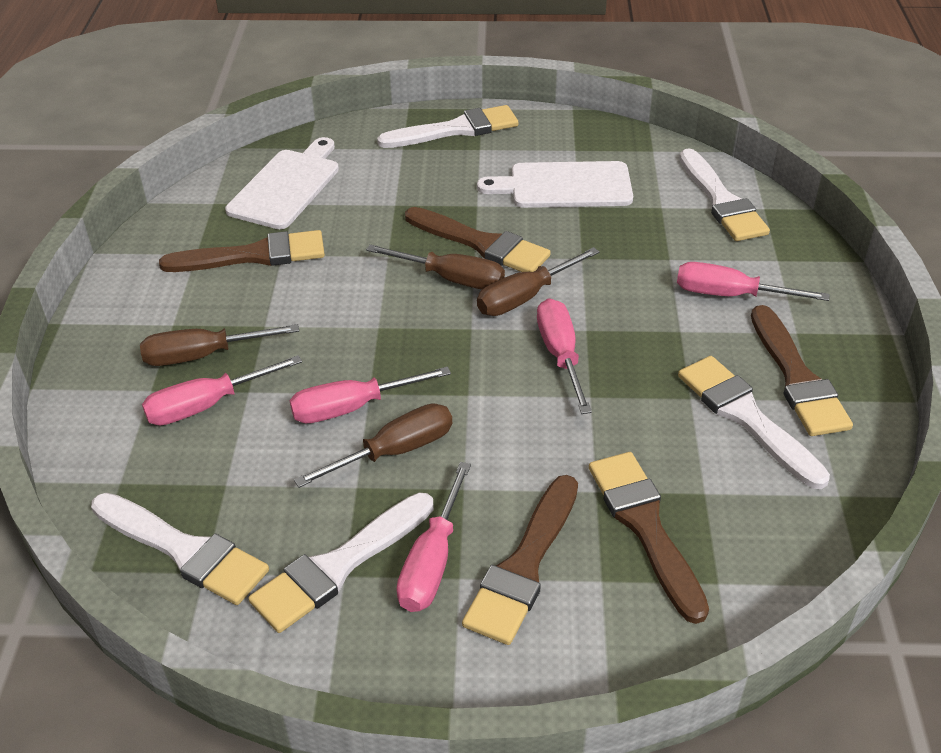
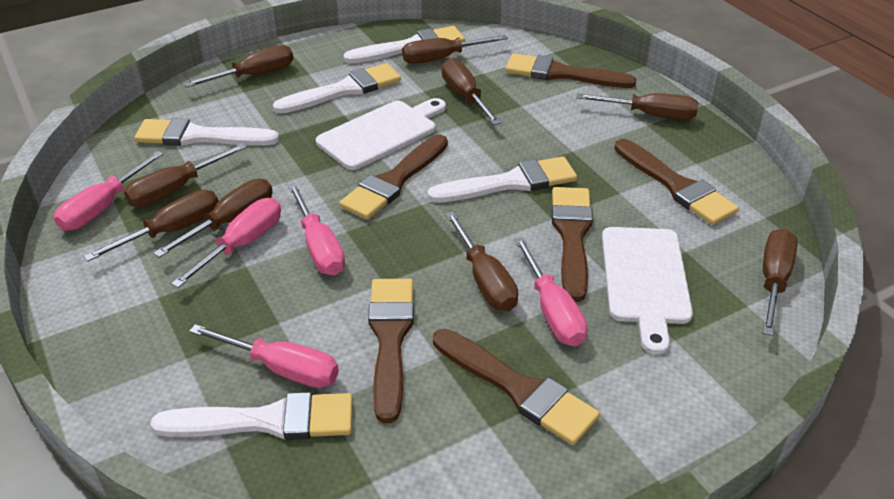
brown brush: [159,230,325,272] [405,207,551,272] [462,475,578,645] [589,452,709,624] [751,305,853,436] = 5 -> [339,134,448,220] [368,279,414,423] [433,329,600,445] [505,54,636,88] [552,187,593,302] [614,139,739,225] = 6
brown screwdriver: [140,324,299,366] [294,403,452,488] [366,244,505,289] [477,247,600,316] = 4 -> [84,190,219,261] [124,143,247,207] [154,179,273,258] [184,45,293,88] [402,35,508,64] [442,58,501,125] [445,212,518,311] [576,93,698,120] [762,229,798,336] = 9

